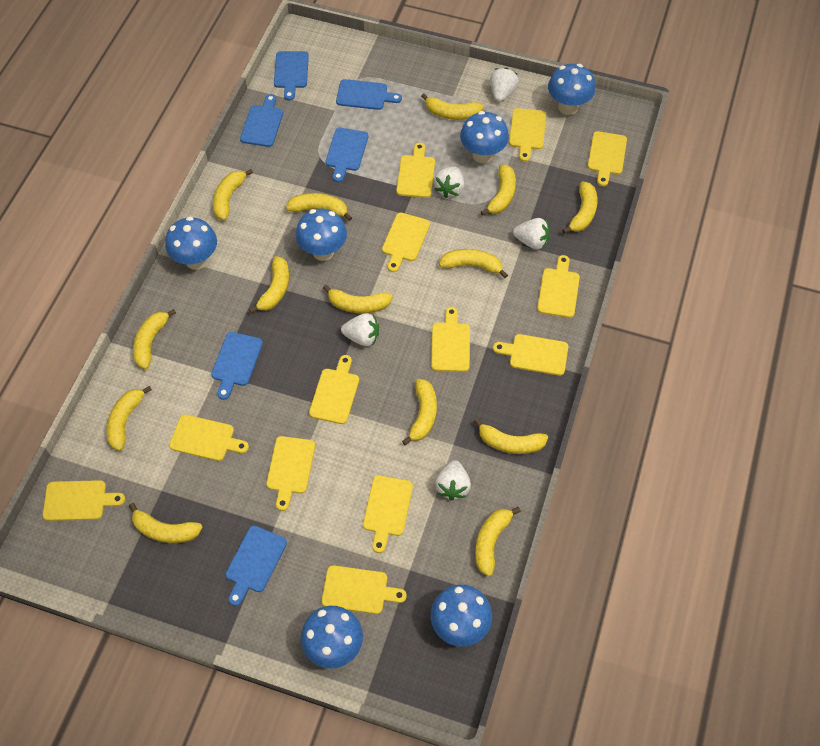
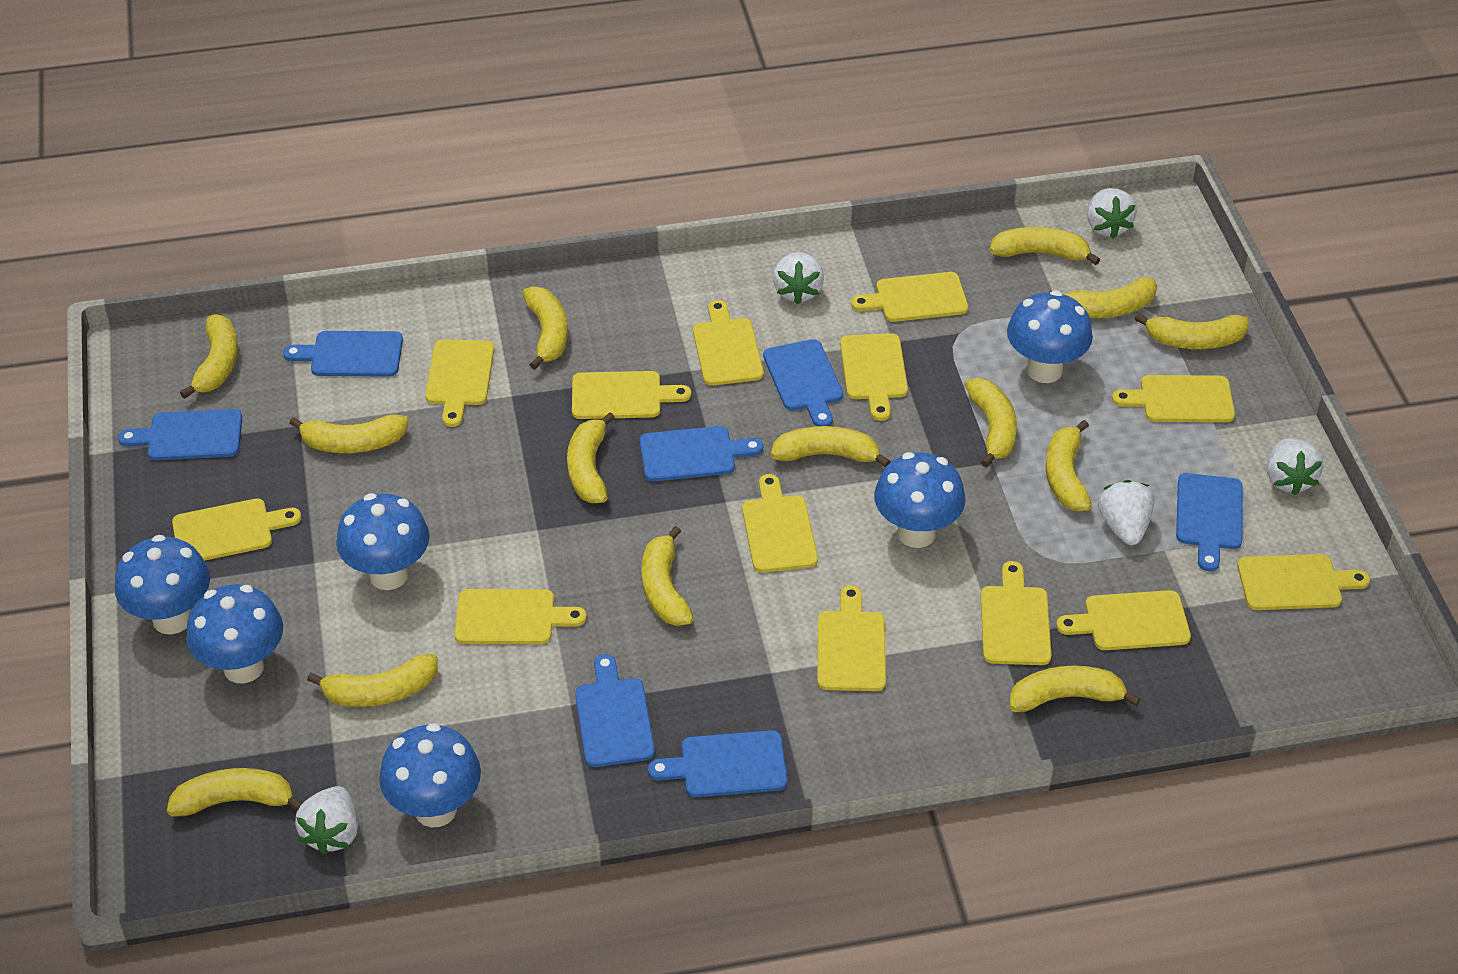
blue cutting board: [211,332,263,400] [226,526,287,606] [240,94,283,147] [274,51,309,101] [325,128,368,182] [336,79,402,110] = 6 -> [118,409,242,460] [283,331,403,377] [575,654,655,767] [640,426,763,482] [648,730,788,797] [763,339,843,426] [1176,473,1243,571] = 7

